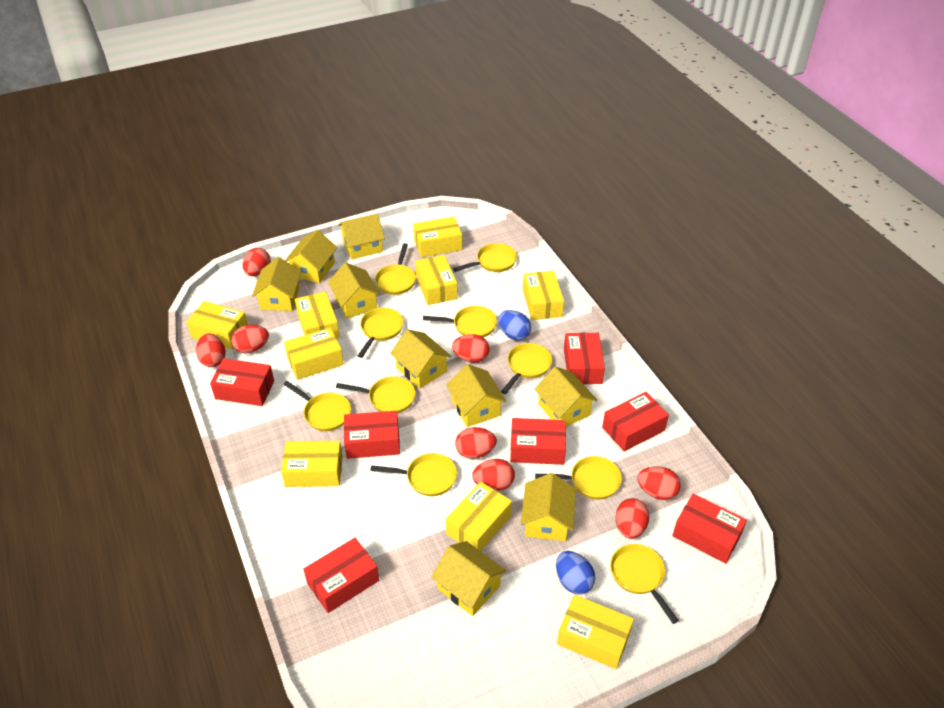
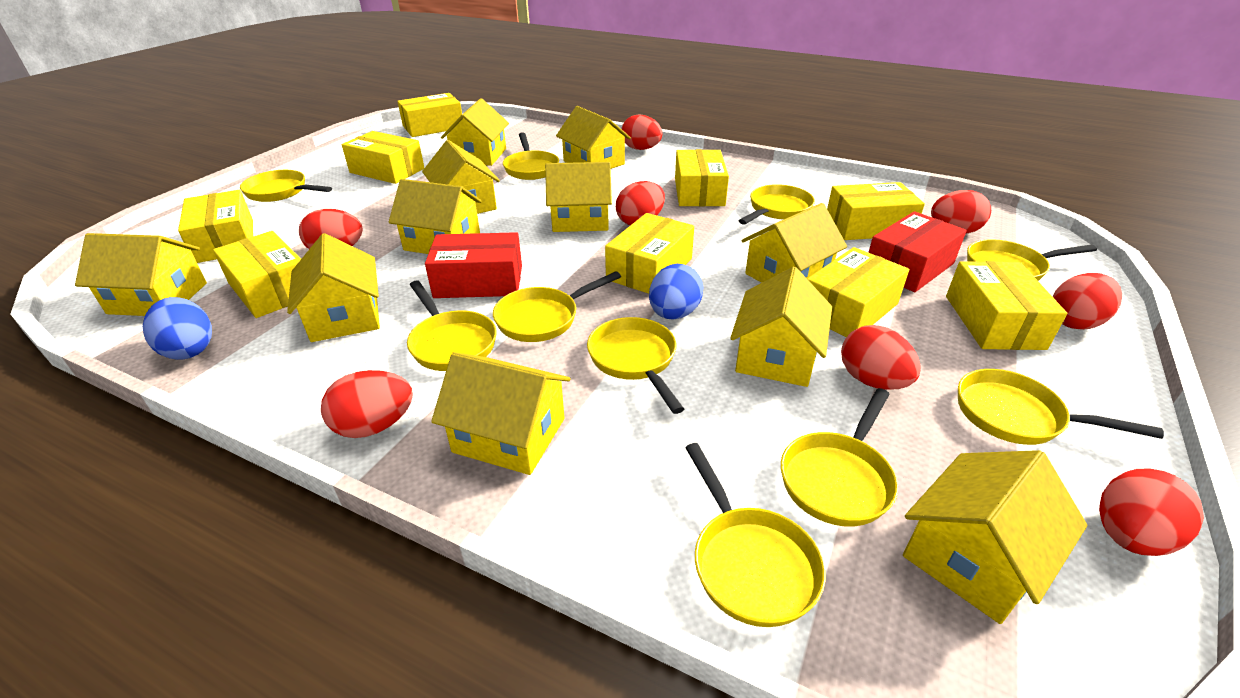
red box: [210,358,274,406] [304,538,379,613] [344,411,400,459] [510,418,566,465] [564,333,605,384] [602,392,669,452] [672,494,747,563] = 7 -> [425,232,522,298] [868,211,967,292] = 2
yellow house: [252,257,301,311] [285,230,337,283] [328,263,380,319] [338,214,385,259] [390,329,451,389] [431,541,506,616] [446,364,506,427] [521,473,576,541] [534,367,598,427] = 9 -> [75,233,207,316] [287,233,380,342] [389,179,482,254] [422,140,500,214] [431,352,571,475] [441,98,509,166] [545,162,612,232] [556,106,631,169] [730,267,832,387] [742,203,847,283] [903,450,1087,624] = 11

